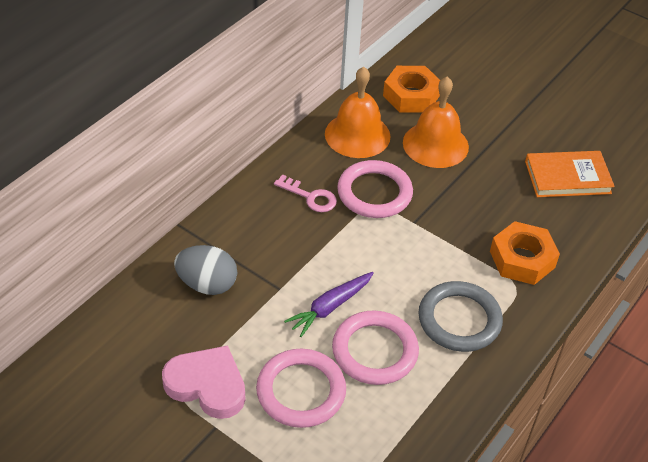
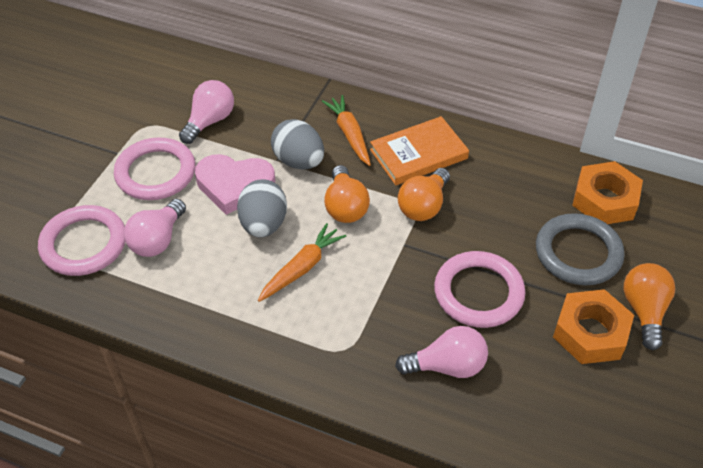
grey egg: [174,245,237,295] = 1 -> [237,179,287,237] [271,119,324,170] = 2
orange bell: [325,66,391,158] [403,76,469,168] = 2 -> none = 0
orange carrot: none = 0 -> [258,223,346,302] [322,95,371,166] = 2
orange light bulb: none = 0 -> [324,165,370,223] [398,168,450,221] [624,263,675,350] = 3
pink key: [274,174,337,212] = 1 -> none = 0
pink light bulb: none = 0 -> [124,199,186,257] [179,80,234,144] [395,326,488,378] = 3
purple carrot: [284,272,374,337] = 1 -> none = 0

